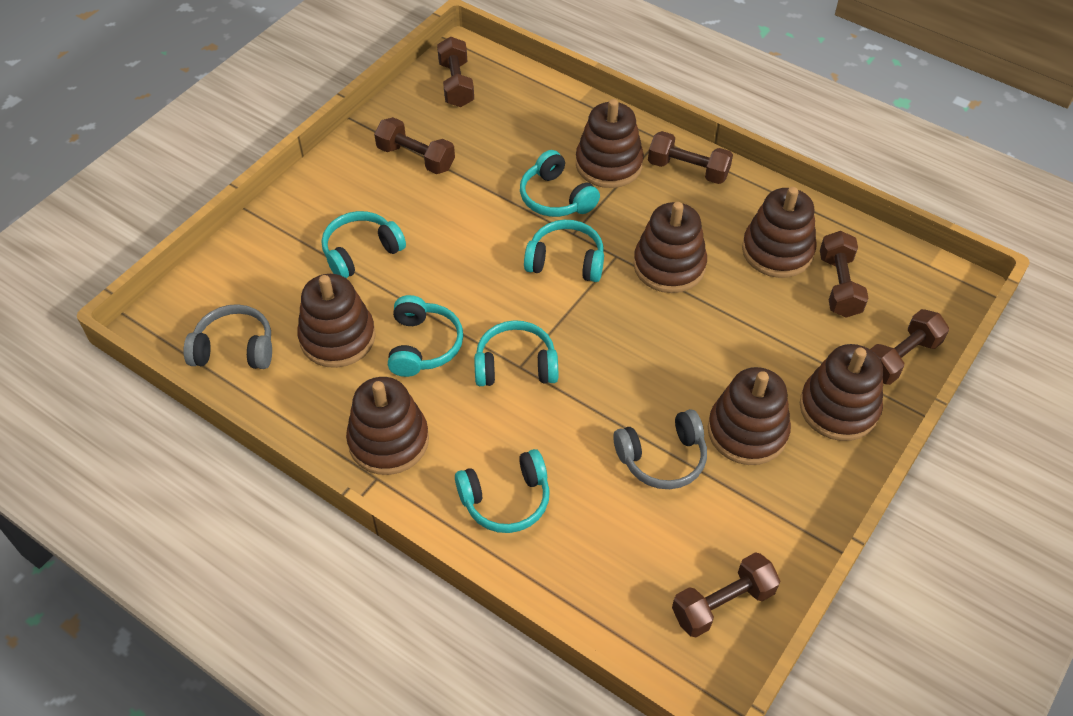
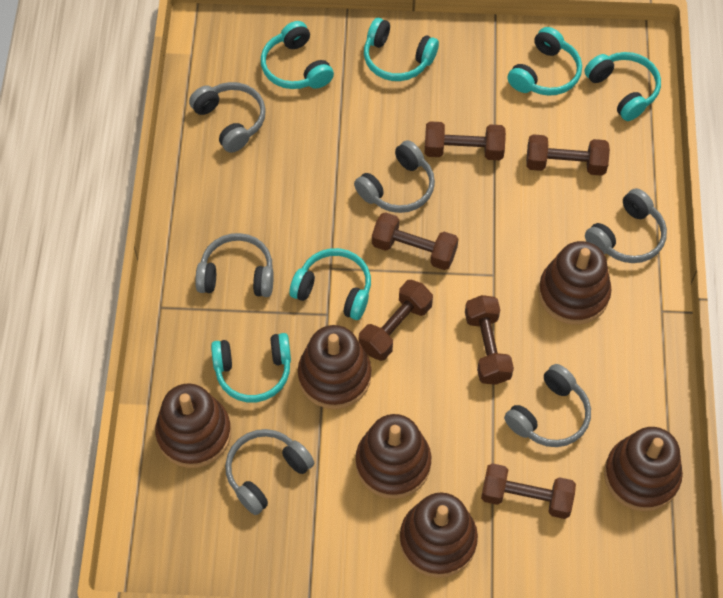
brown stacking toy: [297,274,376,368] [346,377,429,475] [576,99,644,188] [633,202,707,293] [708,367,791,465] [742,187,817,278] [800,344,883,441] = 7 -> [155,383,231,468] [298,325,371,409] [356,414,431,499] [400,493,478,578] [539,241,611,325] [604,427,683,511] = 6
grey headphones: [184,304,272,369] [613,409,707,489] = 2 -> [189,82,266,153] [195,233,274,297] [225,429,314,515] [354,140,435,213] [504,364,591,447] [585,188,667,263] = 6

